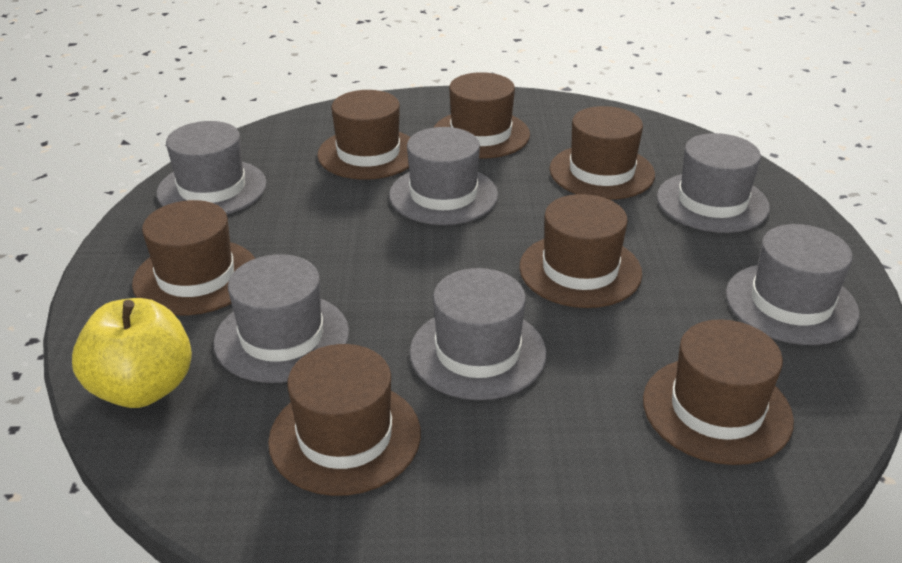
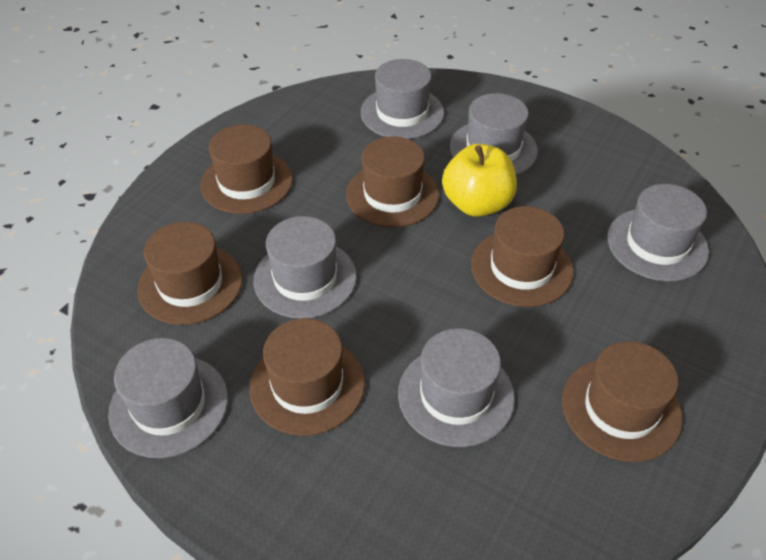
brown hat: [132,200,255,315] [268,344,421,496] [317,90,410,180] [434,72,530,158] [519,194,642,308] [549,106,655,200] [643,319,794,465] = 7 -> [137,222,243,325] [200,125,293,214] [249,318,365,436] [346,136,439,228] [471,206,573,307] [562,341,682,462] = 6

